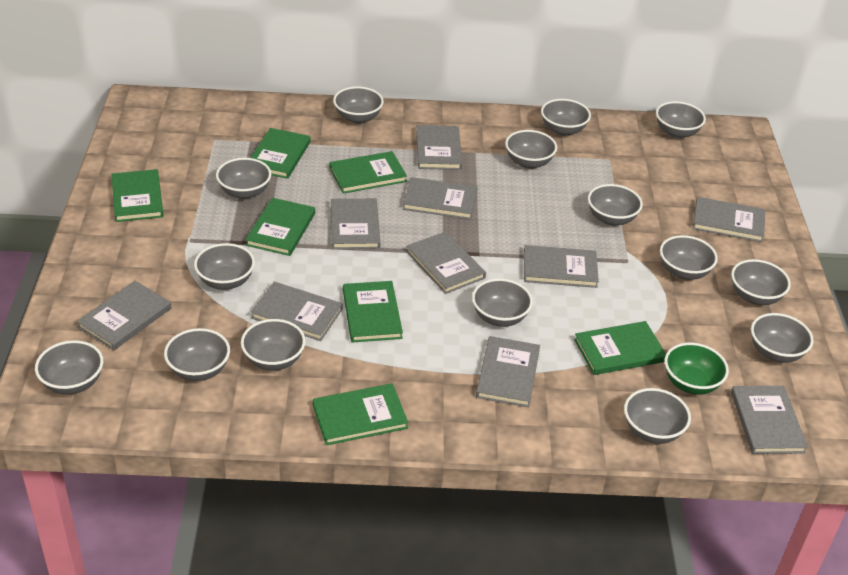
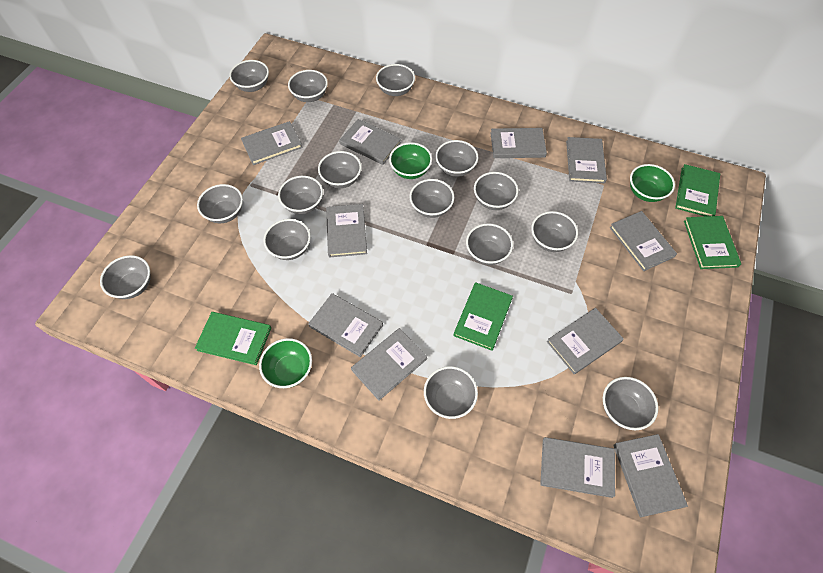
green book: [111,169,164,222] [245,198,315,256] [250,128,311,179] [313,383,408,445] [330,151,407,194] [343,281,403,343] [574,321,666,375] = 7 -> [195,312,271,365] [453,282,513,351] [675,164,720,216] [684,216,741,269] = 4
green bowl: [665,343,729,395] = 1 -> [259,338,312,388] [389,142,432,179] [630,164,675,202] = 3
grey book: [77,281,171,350] [251,282,343,341] [331,198,380,249] [403,177,478,220] [406,231,486,294] [416,125,462,170] [476,336,540,407] [524,245,599,288] [693,197,765,242] [731,386,808,454] = 10 -> [241,121,303,165] [308,293,383,357] [326,204,367,258] [339,119,401,165] [351,328,428,401] [491,128,547,158] [540,437,615,498] [547,308,624,374] [566,137,607,183] [609,211,677,271] [613,434,688,517] = 11

